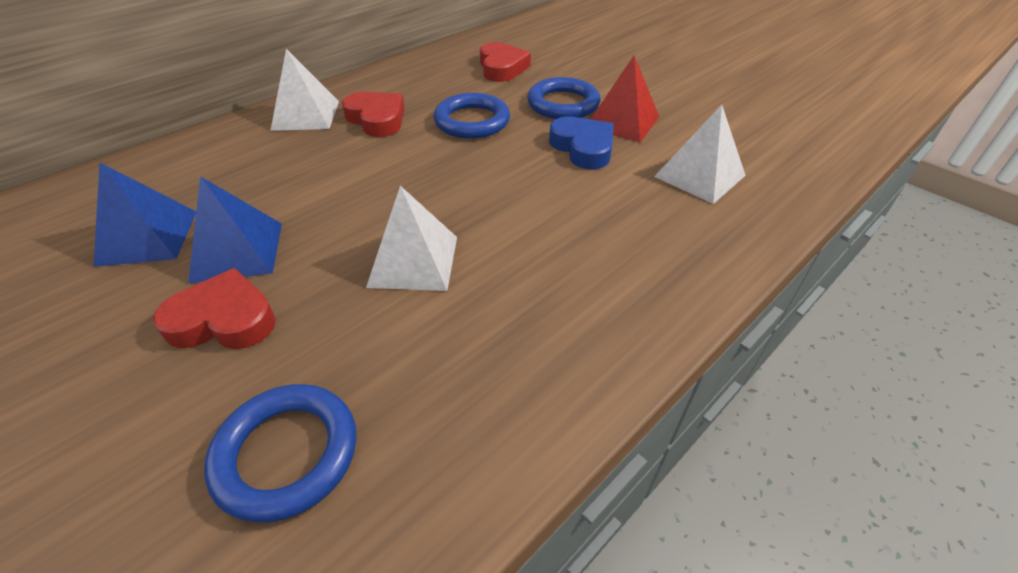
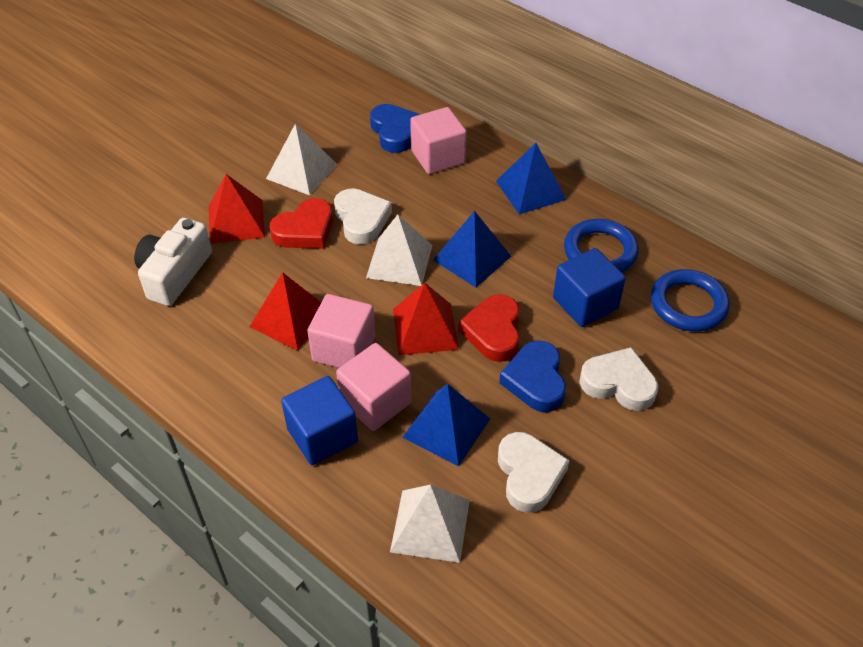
blue cube: none = 0 -> [281,376,358,465] [553,248,626,327] = 2
blue heart: [549,116,614,169] = 1 -> [370,104,421,153] [499,340,566,412] = 2
blue pyramid: [94,163,196,267] [188,176,282,284] = 2 -> [402,384,490,466] [433,211,511,287] [496,143,566,214] = 3
blue ring: [204,384,356,523] [434,93,510,139] [527,77,600,119] = 3 -> [564,219,639,273] [651,269,730,332] = 2
pink cube: none = 0 -> [307,294,375,368] [336,343,412,431] [410,107,467,174] = 3
red heart: [153,268,276,349] [342,92,405,137] [480,42,531,82] = 3 -> [270,198,333,249] [458,295,520,362] = 2
red pyramid: [591,56,659,142] = 1 -> [209,174,265,244] [250,272,321,351] [393,283,459,355] = 3
white camera: none = 0 -> [134,218,212,306] = 1
white heart: none = 0 -> [334,188,392,245] [498,432,570,513] [579,347,658,411] = 3

